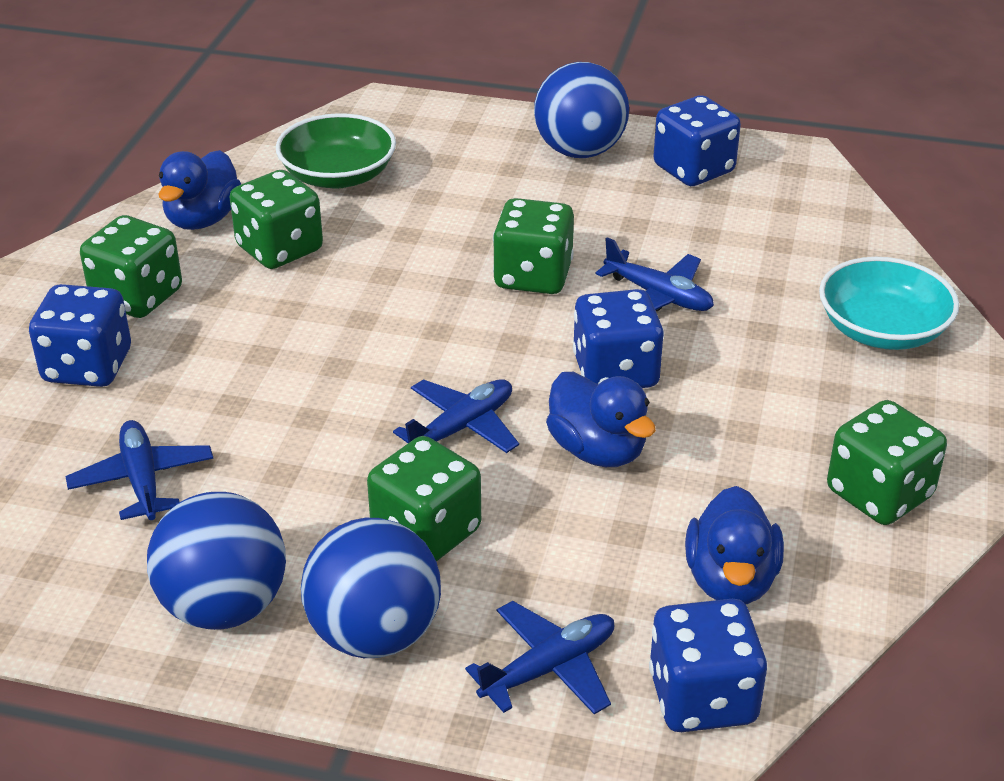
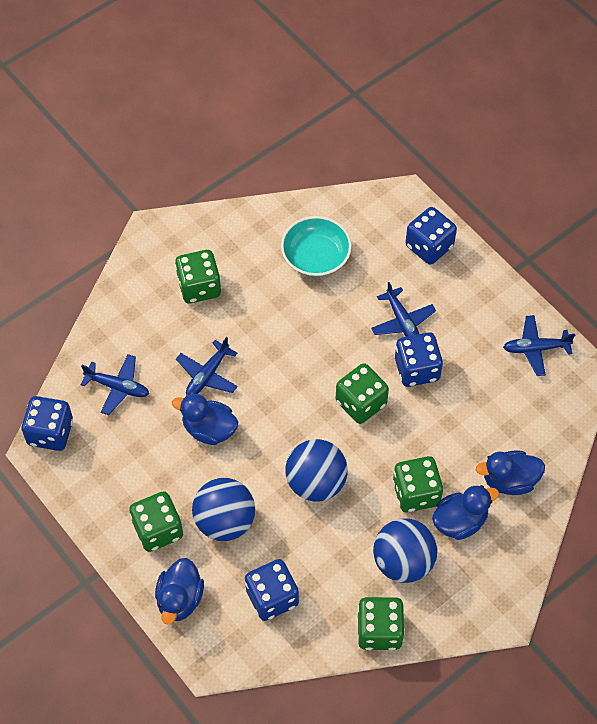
blue duck: [158,150,241,230] [546,372,656,467] [685,486,784,604] = 3 -> [155,558,204,625] [172,394,238,445] [432,485,499,540] [476,450,545,495] = 4
green bowl: [276,113,396,189] = 1 -> none = 0

